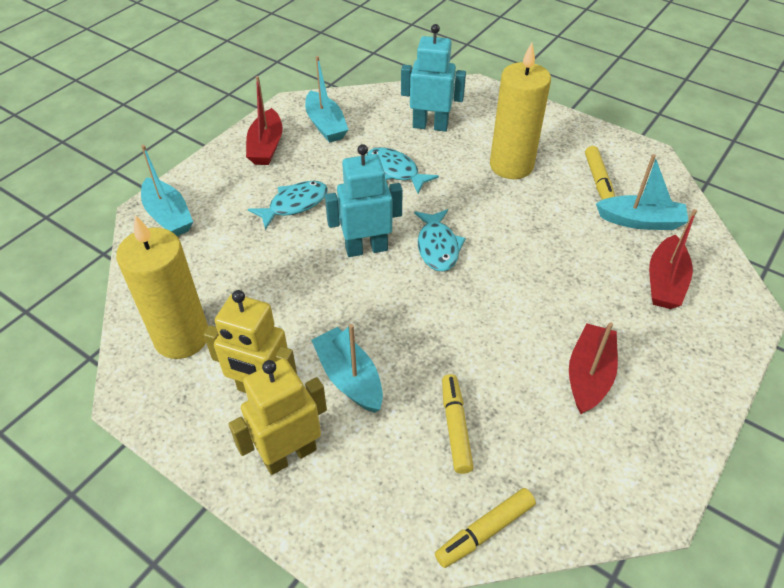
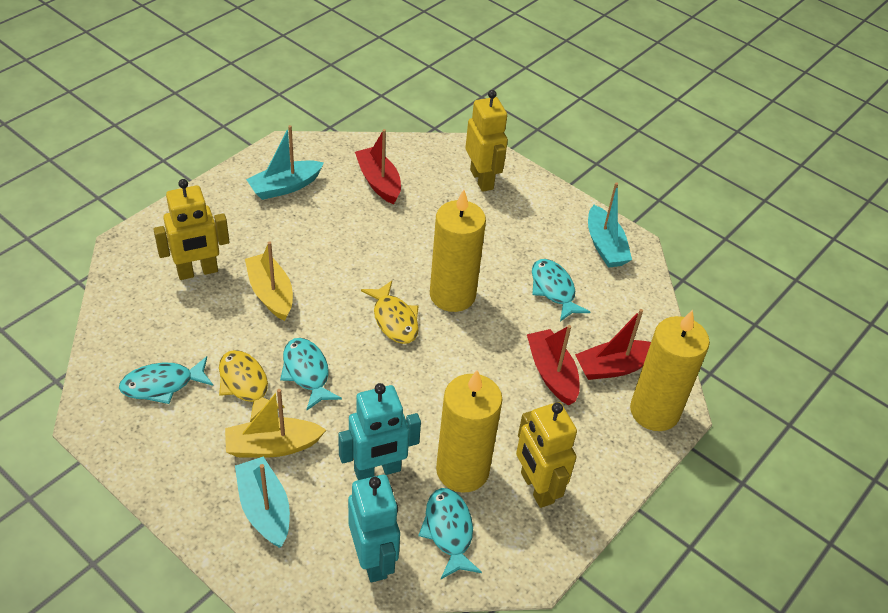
turquoise boat: [141,145,193,236] [305,56,349,143] [311,324,383,413] [596,154,688,230] = 4 -> [235,457,290,548] [246,125,324,200] [588,182,632,268] = 3
turquoise fish: [248,181,328,230] [366,147,439,193] [414,209,466,272] = 3 -> [119,356,213,404] [280,338,342,410] [418,488,482,579] [532,259,590,321] = 4
yellow boat: none = 0 -> [225,389,326,458] [245,242,293,321] = 2
yellow candle: [116,215,208,359] [490,43,551,179] = 2 -> [430,190,486,312] [436,370,503,493] [630,310,710,431] = 3
yellow fish: none = 0 -> [219,350,285,422] [361,281,419,344] = 2
yellow marker: [435,488,536,568] [442,374,474,474] [585,146,615,200] = 3 -> none = 0
yellow robot: [204,290,297,393] [229,358,327,475] = 2 -> [153,179,229,280] [465,90,508,192] [516,402,577,508] = 3

